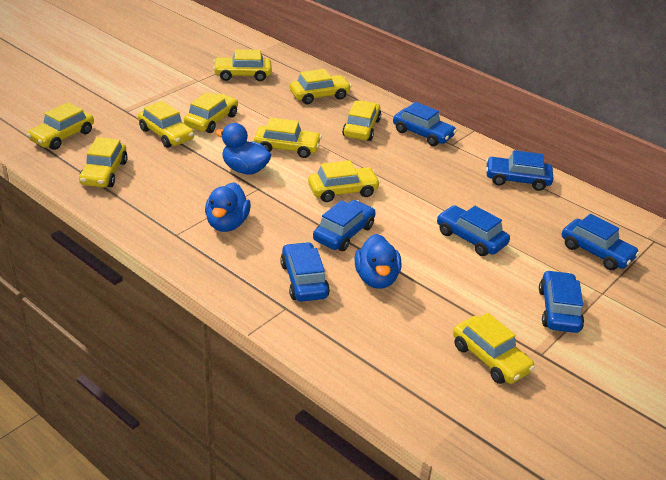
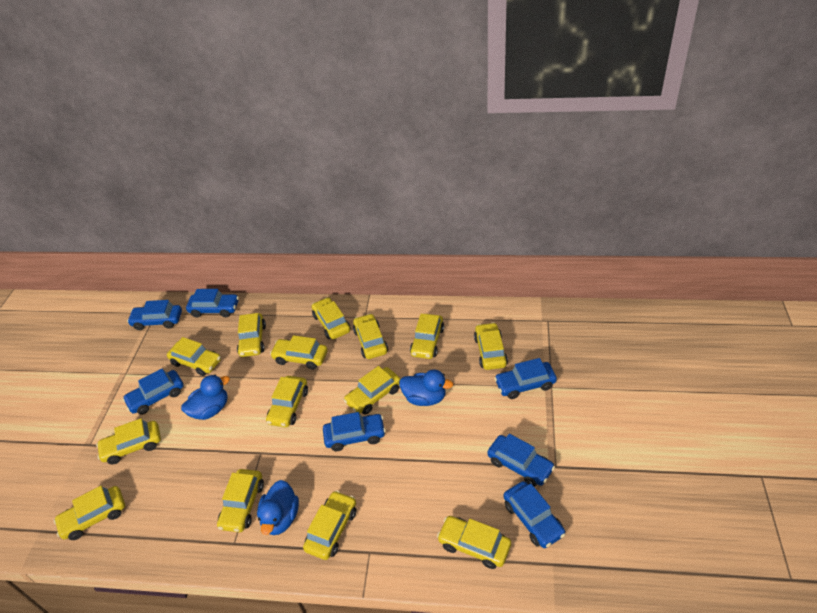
yellow car: [27,102,94,150] [79,137,128,187] [138,101,194,148] [184,92,238,133] [213,49,272,81] [254,118,322,158] [290,69,351,104] [308,160,380,202] [342,100,381,141] [453,313,535,384] = 10 -> [53,486,125,540] [96,418,161,464] [167,337,221,376] [217,469,264,532] [237,313,266,357] [266,376,308,427] [270,335,328,370] [303,490,357,560] [312,297,351,339] [343,366,400,415] [353,314,388,359] [410,314,444,359] [437,516,511,569] [474,322,508,370] = 14

